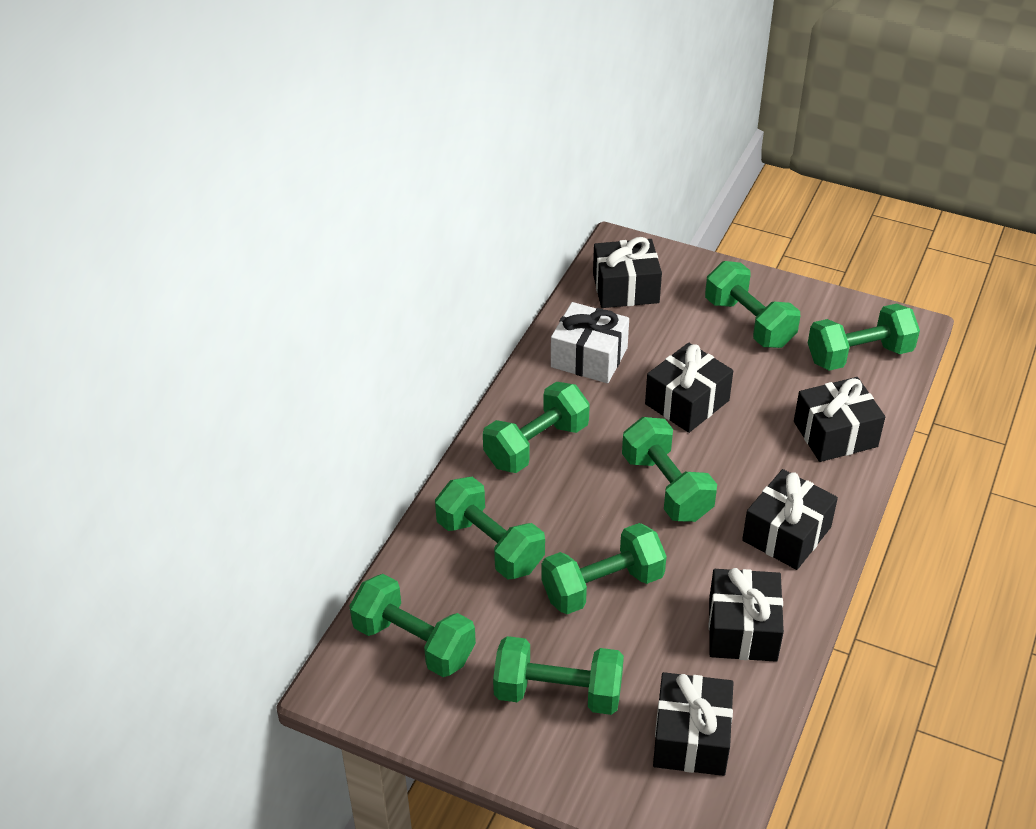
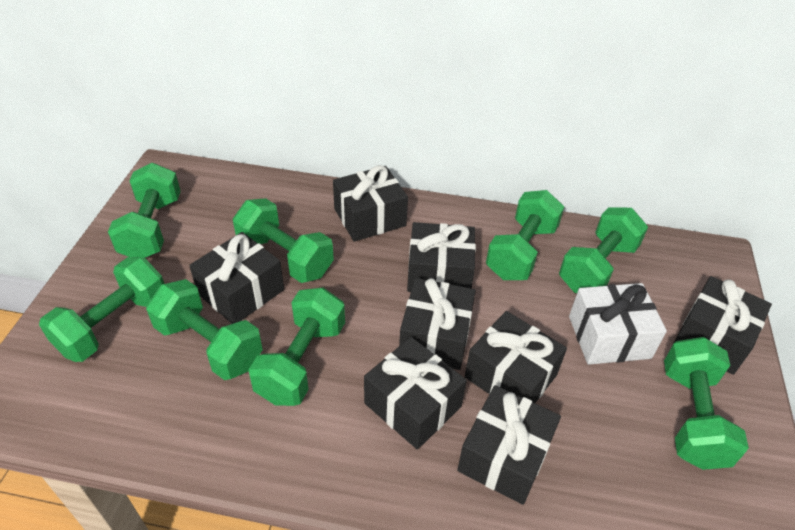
black gift: [593,237,662,308] [645,343,733,433] [653,672,734,776] [709,568,784,662] [742,469,838,570] [794,377,885,462] = 6 -> [189,232,284,324] [333,165,408,242] [364,337,467,449] [399,278,476,370] [407,222,476,292] [457,385,561,505] [465,311,567,403] [673,276,772,375] = 8

